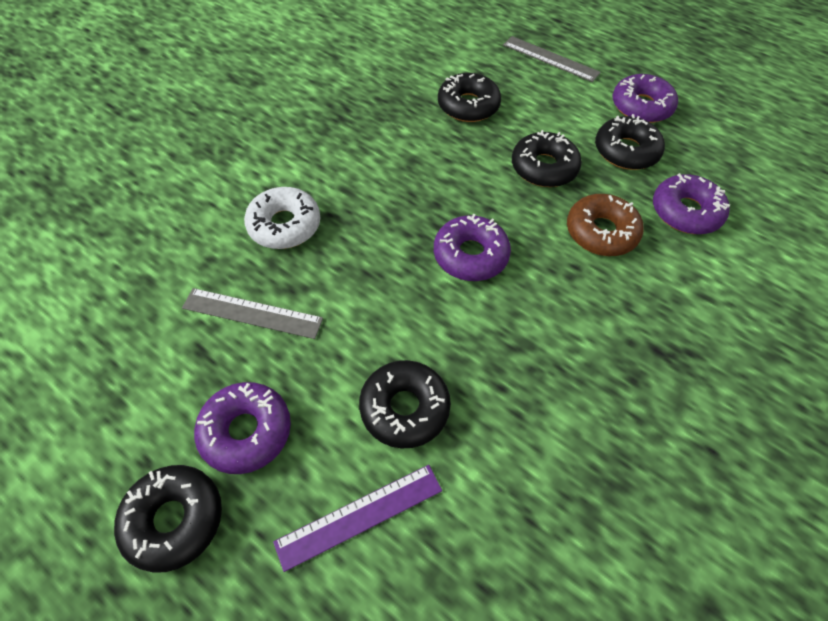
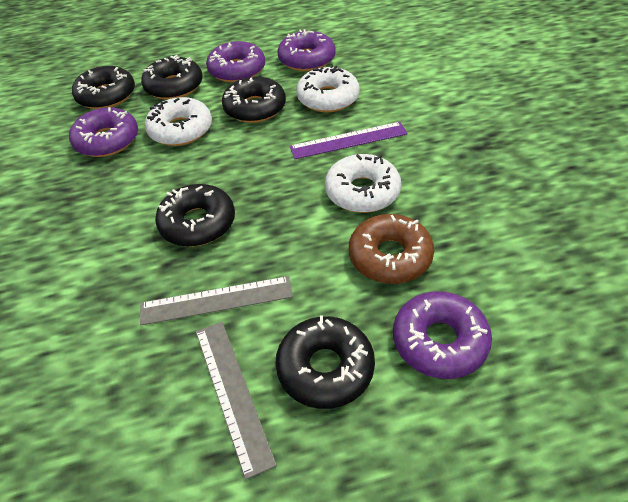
white donut: [244,187,321,249] = 1 -> [145,97,212,146] [296,65,360,112] [325,154,401,213] = 3

